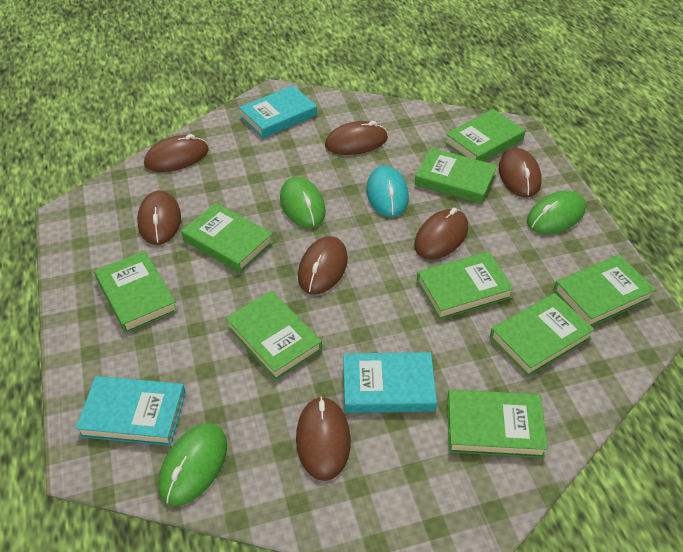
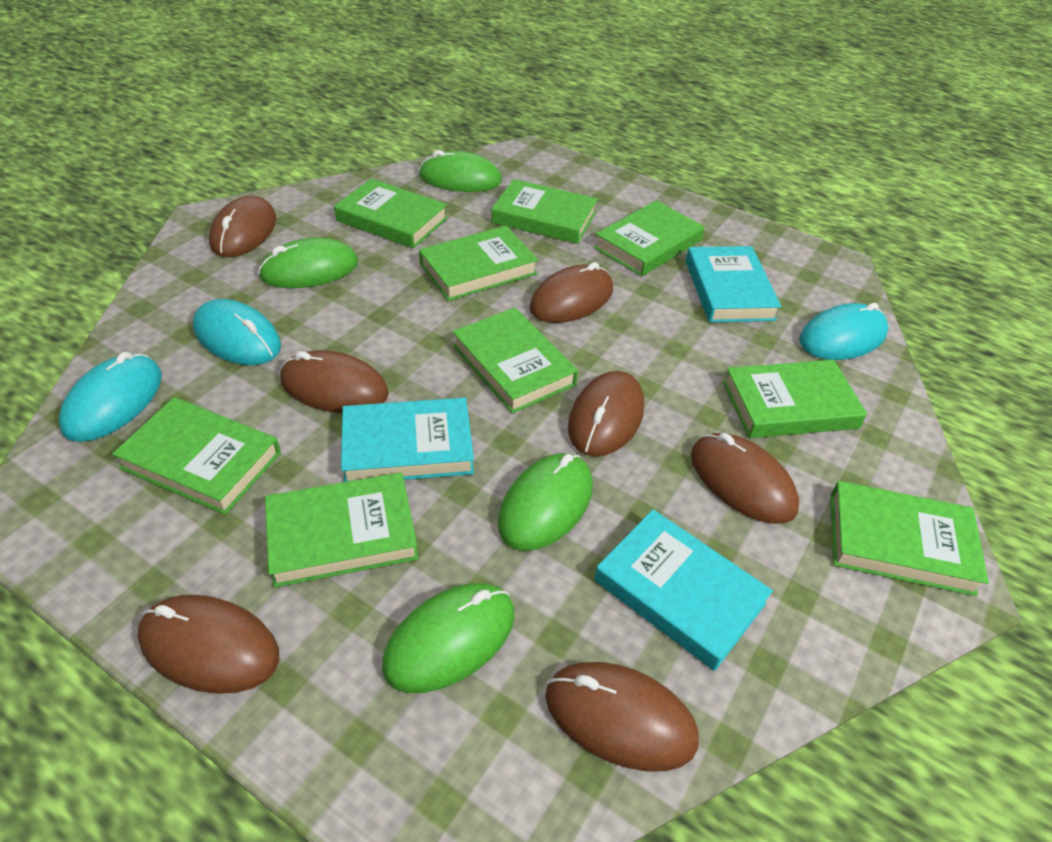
green mouse: [158,423,227,506] [280,177,326,228] [527,191,586,234] = 3 -> [258,238,358,288] [382,583,515,693] [419,150,502,192] [498,453,593,551] = 4
turquoise mouse: [366,166,409,217] = 1 -> [59,352,162,442] [193,299,281,365] [799,303,889,360] = 3

